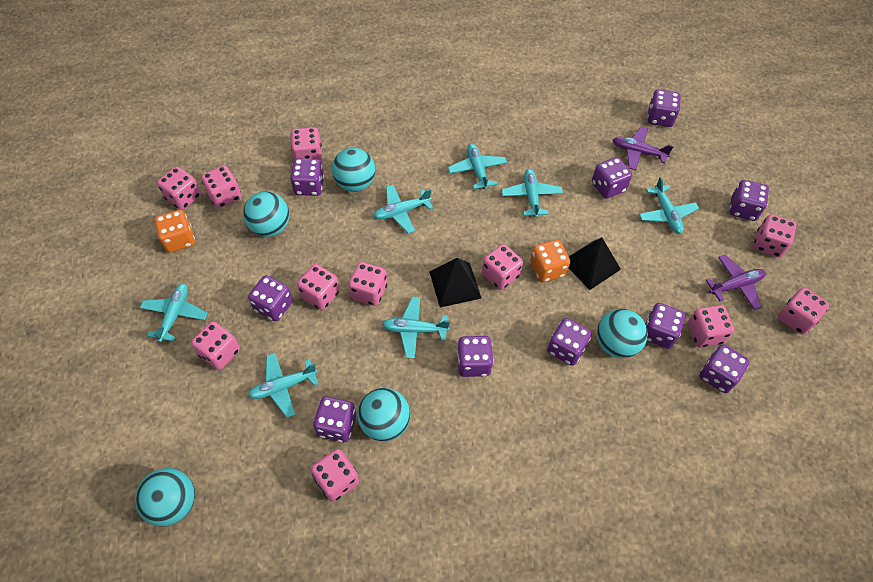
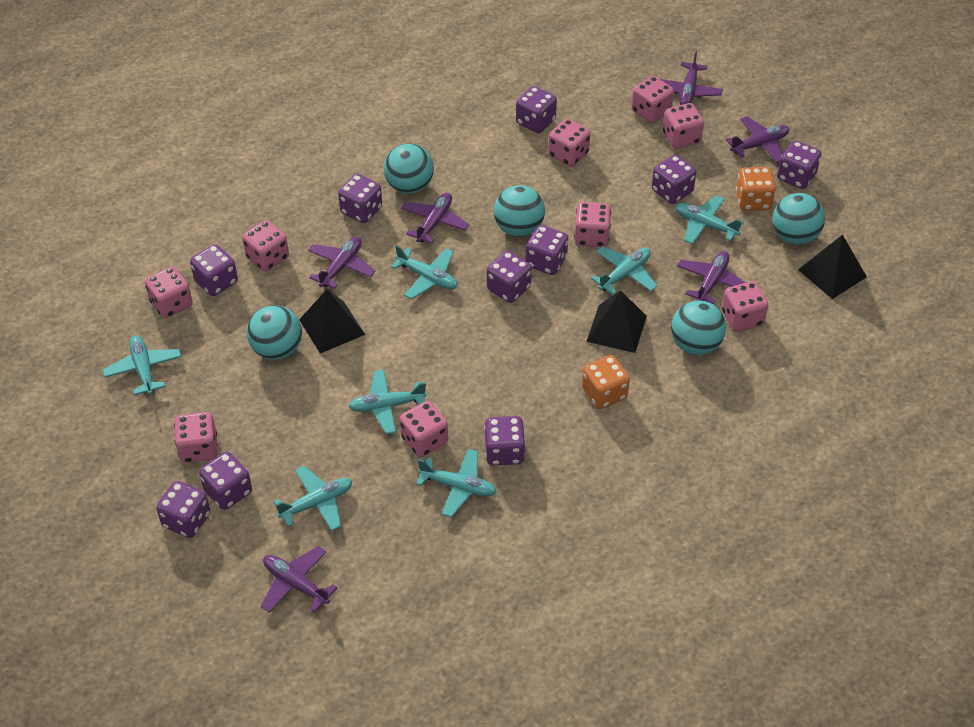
black pyramid: [429,258,481,308] [569,237,621,290] = 2 -> [299,289,365,353] [586,290,647,353] [798,235,867,299] = 3
pink dice: [157,167,201,210] [191,321,240,370] [201,165,242,208] [290,127,322,161] [297,264,340,310] [311,449,359,502] [348,262,387,306] [482,244,523,290] [688,305,734,348] [754,214,797,257] [778,287,829,335] = 11 -> [145,266,193,319] [174,412,218,463] [242,220,289,271] [400,401,448,457] [548,119,590,167] [574,202,611,247] [632,76,674,123] [663,103,704,149] [722,281,768,332] = 9
purple plane: [613,126,674,170] [706,255,766,310] = 2 -> [261,546,337,613] [308,237,376,289] [401,193,470,243] [660,52,723,105] [677,251,746,305] [726,116,789,163] = 6

